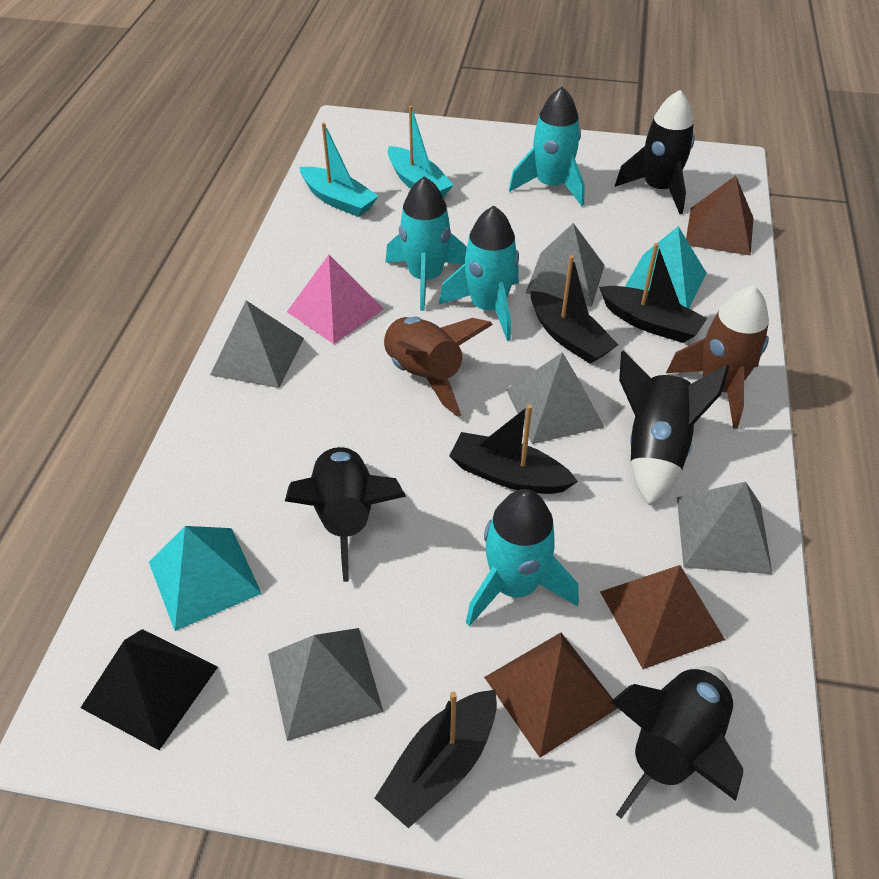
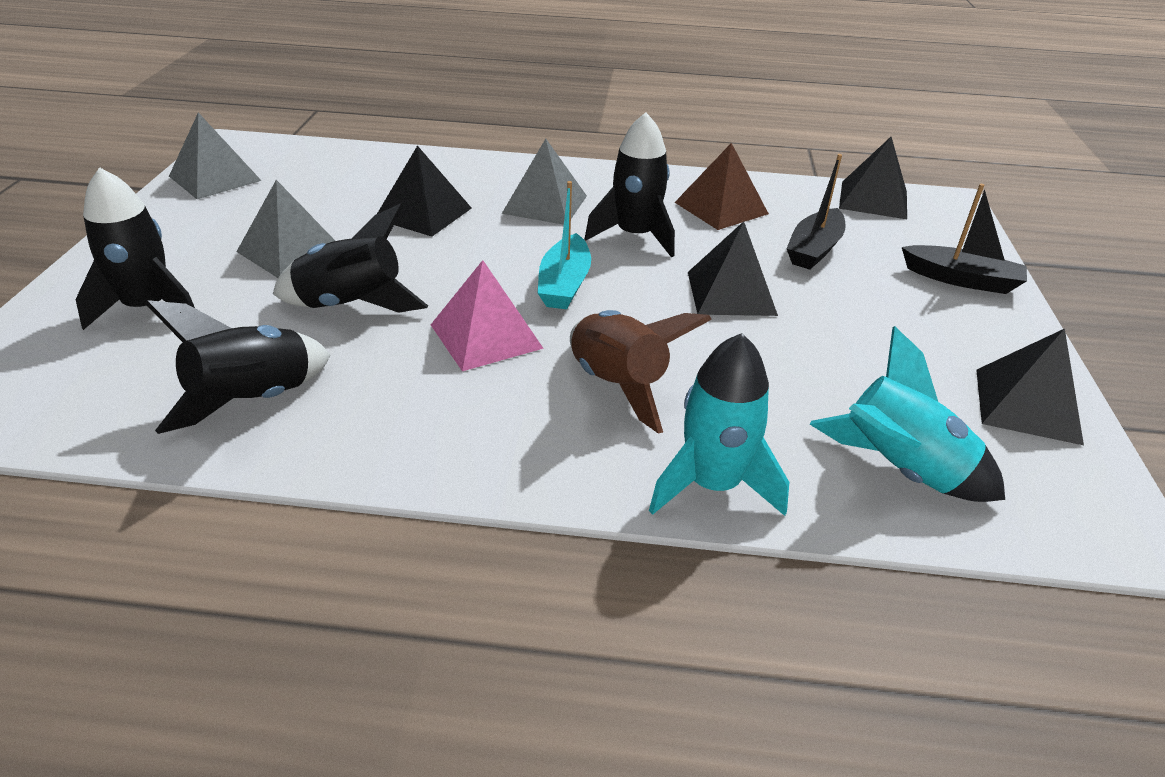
black boat: [375,690,497,828] [449,405,578,494] [531,255,618,364] [599,243,707,343] = 4 -> [786,154,846,269] [902,184,1027,294] = 2
black pyramid: [81,629,218,750] = 1 -> [377,145,472,236] [688,221,778,316] [839,137,907,219] [976,329,1084,445] = 4
brown pyramid: [484,633,618,758] [600,565,725,669] [686,176,753,256] = 3 -> [674,143,769,230] = 1
brown rocket: [382,317,493,417] [666,286,769,429] = 2 -> [570,310,712,434] = 1
grey pyramid: [210,300,304,388] [268,628,384,741] [506,352,604,444] [526,223,604,307] [677,481,773,574] = 5 -> [169,112,262,199] [236,180,335,278] [502,139,587,225] = 3
turquoise boat: [300,122,379,217] [388,105,454,197] = 2 -> [538,181,591,309] = 1
turquoise pyramid: [149,526,262,631] [625,226,706,308] = 2 -> none = 0
turquoise rocket: [385,176,467,311] [439,206,519,341] [466,489,579,626] [509,87,585,206] = 4 -> [649,333,789,516] [810,326,1005,502] = 2

